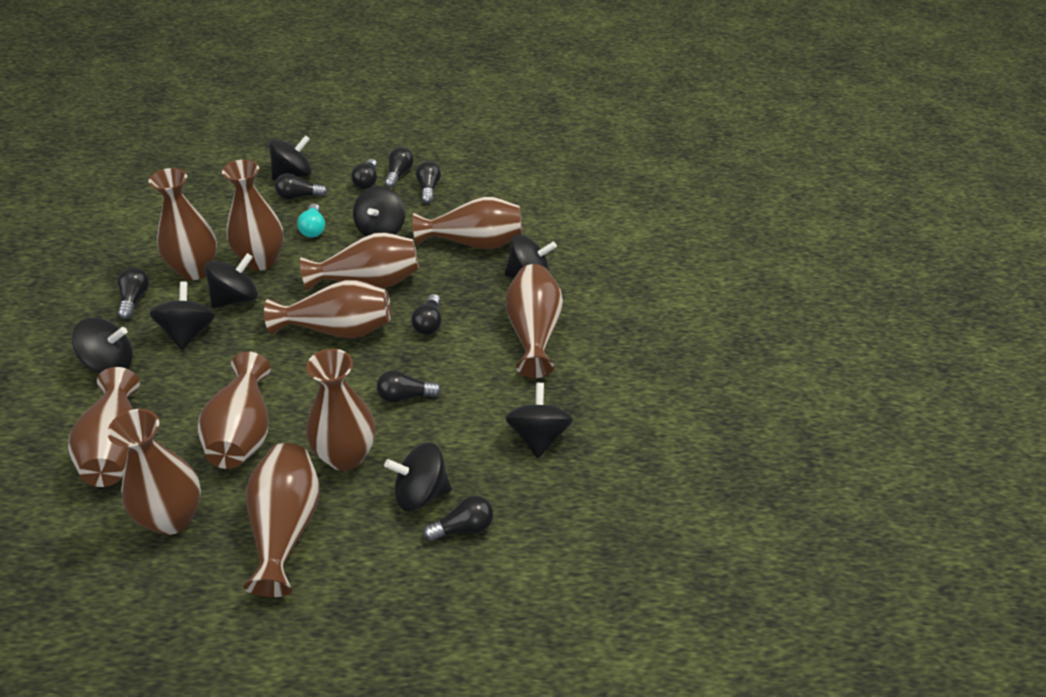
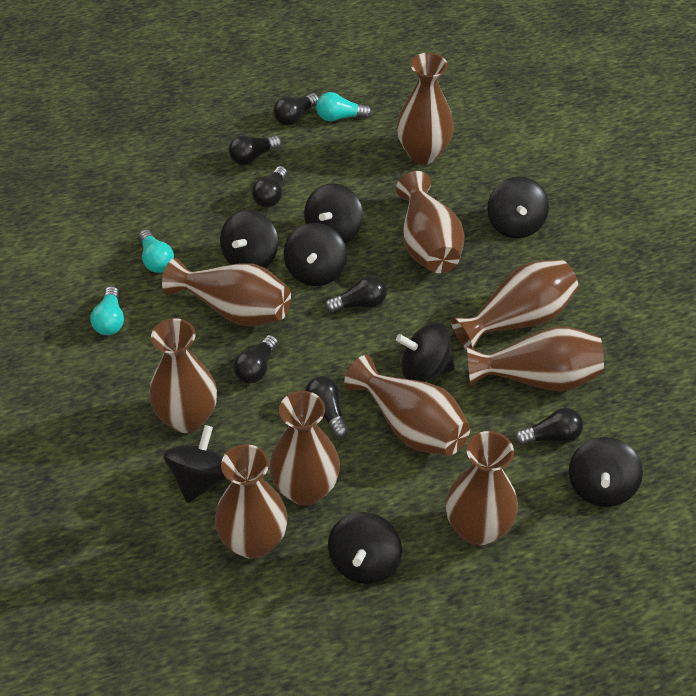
black light bulb: [117,267,149,319] [275,173,328,200] [351,159,377,189] [377,370,441,403] [385,147,414,188] [411,294,442,335] [416,161,441,204] [423,496,493,541] = 8 -> [229,135,281,165] [233,335,278,384] [252,166,287,208] [273,93,319,126] [305,376,348,438] [325,275,387,313] [515,408,583,445] = 7
brown vase: [68,367,140,487] [107,409,201,535] [149,168,217,280] [198,352,271,469] [222,160,284,271] [243,443,320,597] [264,280,391,339] [300,232,419,291] [306,349,375,471] [412,197,522,250] [505,264,563,378] = 11 -> [149,318,217,433] [162,258,291,327] [215,444,287,559] [270,391,340,506] [344,355,470,455] [396,171,464,273] [397,53,454,164] [446,431,518,546] [451,260,578,350] [467,326,604,392] = 10
turquoise light bulb: [297,203,325,238] = 1 -> [90,286,124,335] [139,230,174,273] [316,92,372,121] = 3

